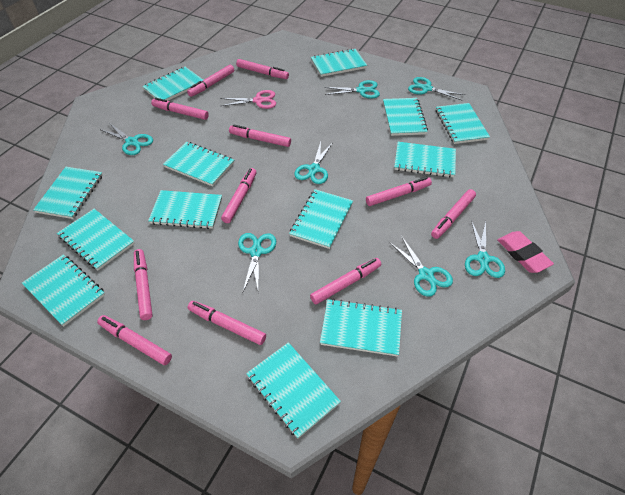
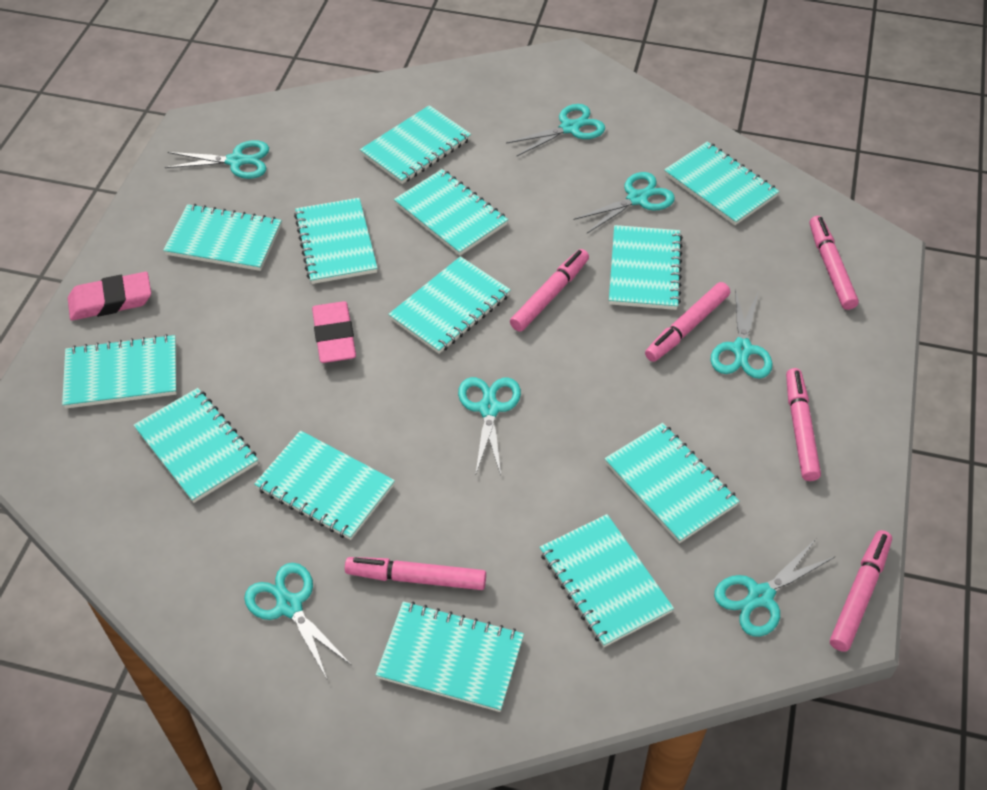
pink eraser: [497,231,554,273] = 1 -> [68,272,151,321] [312,301,356,363] = 2
pink marker: [97,315,172,365] [134,249,153,320] [151,98,209,120] [187,65,234,97] [188,301,266,345] [221,168,257,223] [229,125,291,147] [236,59,289,79] [310,258,381,304] [366,177,432,206] [431,189,476,239] = 11 -> [345,557,486,590] [510,249,589,332] [645,282,730,362] [786,368,821,481] [809,216,859,310] [830,530,892,652] = 6
pink scissors: [220,90,276,109] = 1 -> none = 0

